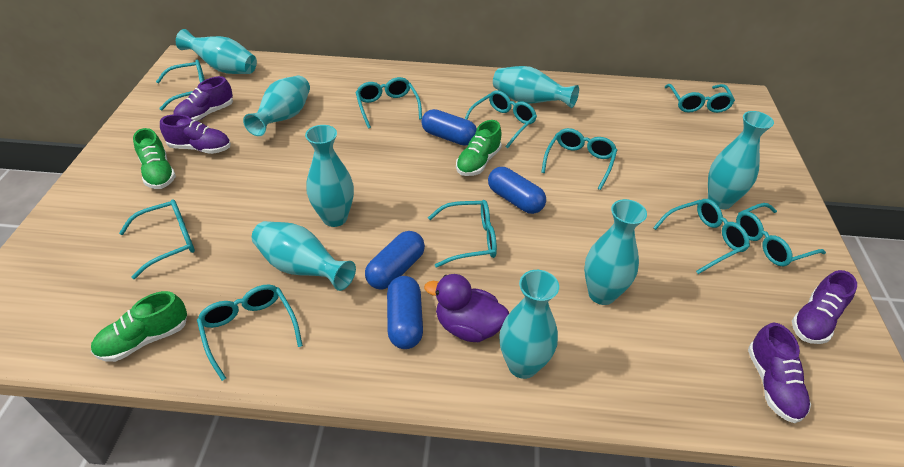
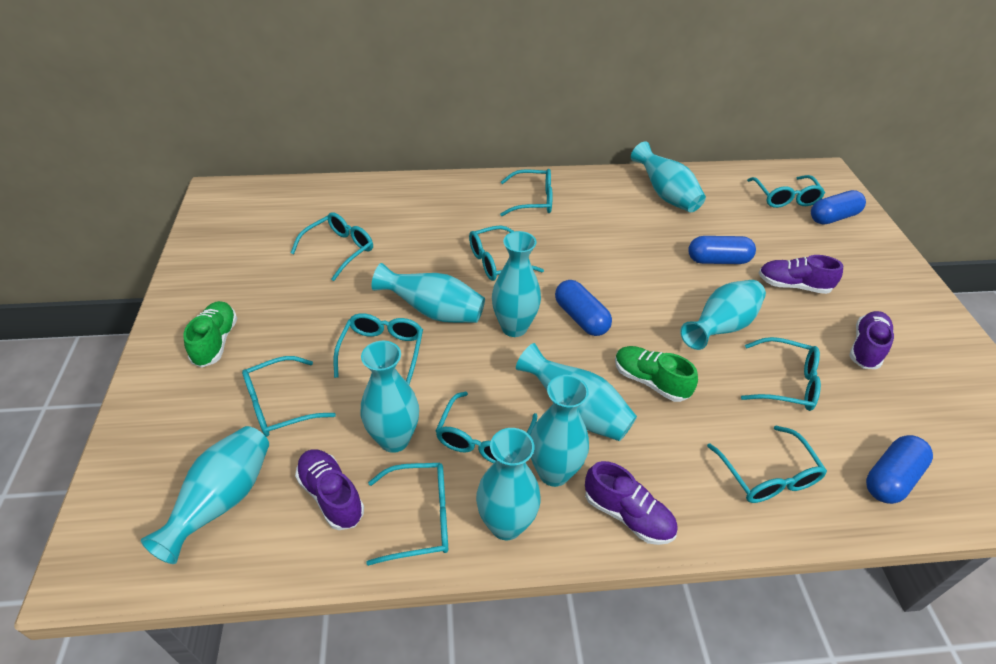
green shoe: [91,291,187,362] [133,128,176,189] [456,120,502,176] = 3 -> [183,301,238,368] [615,346,698,402] = 2
purple duck: [424,274,509,342] = 1 -> none = 0
turquoise vase: [176,29,257,74] [243,76,310,136] [252,221,356,291] [305,125,354,227] [493,66,579,108] [499,270,559,379] [584,199,647,305] [708,111,774,209] = 8 -> [141,426,269,564] [361,341,419,453] [371,263,485,323] [476,428,541,540] [492,231,541,337] [516,343,637,441] [530,375,589,487] [631,141,706,212] [680,280,766,350] = 9

